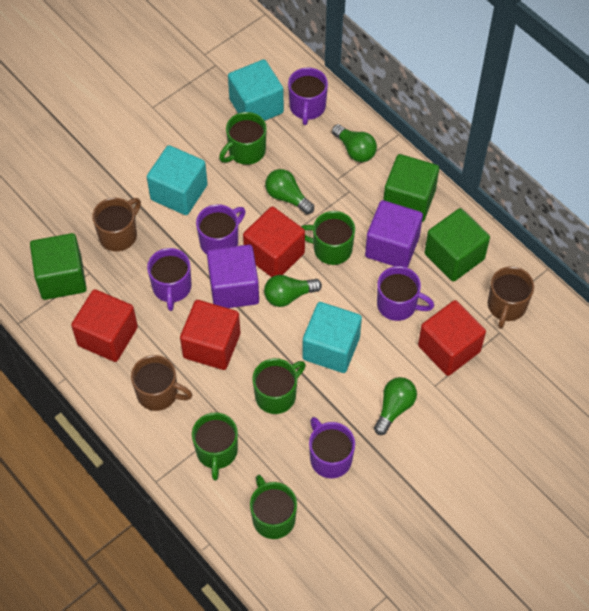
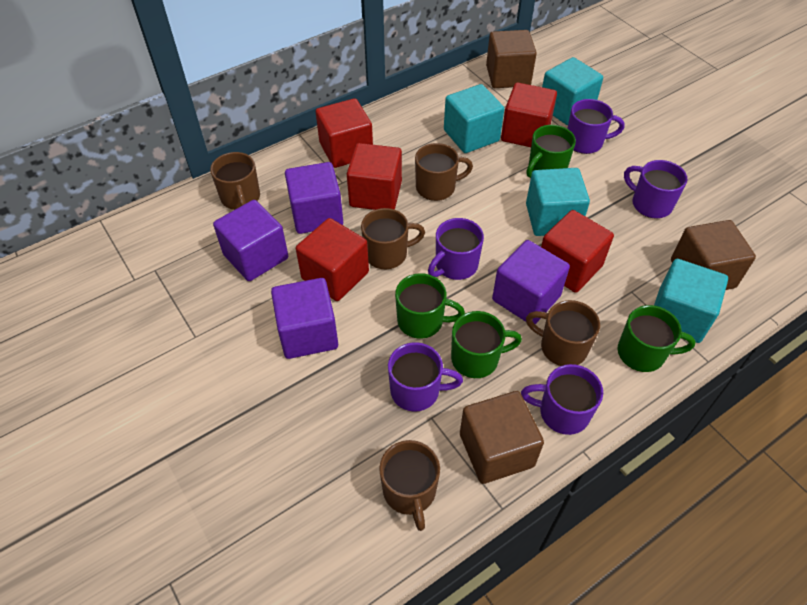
brown cube: none = 0 -> [460,391,544,484] [486,30,537,88] [671,220,756,290] = 3
brown mug: [92,198,141,251] [131,355,192,411] [487,267,534,329] = 3 -> [210,152,260,210] [361,208,425,270] [379,440,440,531] [415,143,473,201] [526,300,600,366] = 5
green cube: [30,233,87,300] [383,154,439,222] [424,208,490,282] = 3 -> none = 0
green light bulb: [264,275,322,307] [265,169,314,214] [332,124,377,162] [374,377,417,435] = 4 -> none = 0
green mug: [192,412,238,481] [219,112,267,165] [250,475,297,539] [252,358,306,414] [301,211,355,265] = 5 -> [395,273,465,339] [451,311,522,378] [527,125,576,178] [617,305,695,372] = 4
purple cube: [207,245,259,308] [365,200,423,268] = 2 -> [213,200,288,281] [271,278,338,359] [285,162,343,234] [492,240,570,324] = 4
red cube: [71,289,138,362] [180,300,240,370] [243,206,305,277] [418,300,486,376] = 4 -> [296,218,369,301] [316,98,373,168] [347,143,402,210] [501,83,557,147] [541,210,614,293] = 5
turquoise cube: [147,145,208,215] [228,59,284,121] [302,302,362,373] = 3 -> [444,84,504,153] [526,168,590,236] [542,57,603,125] [654,259,728,343] = 4

